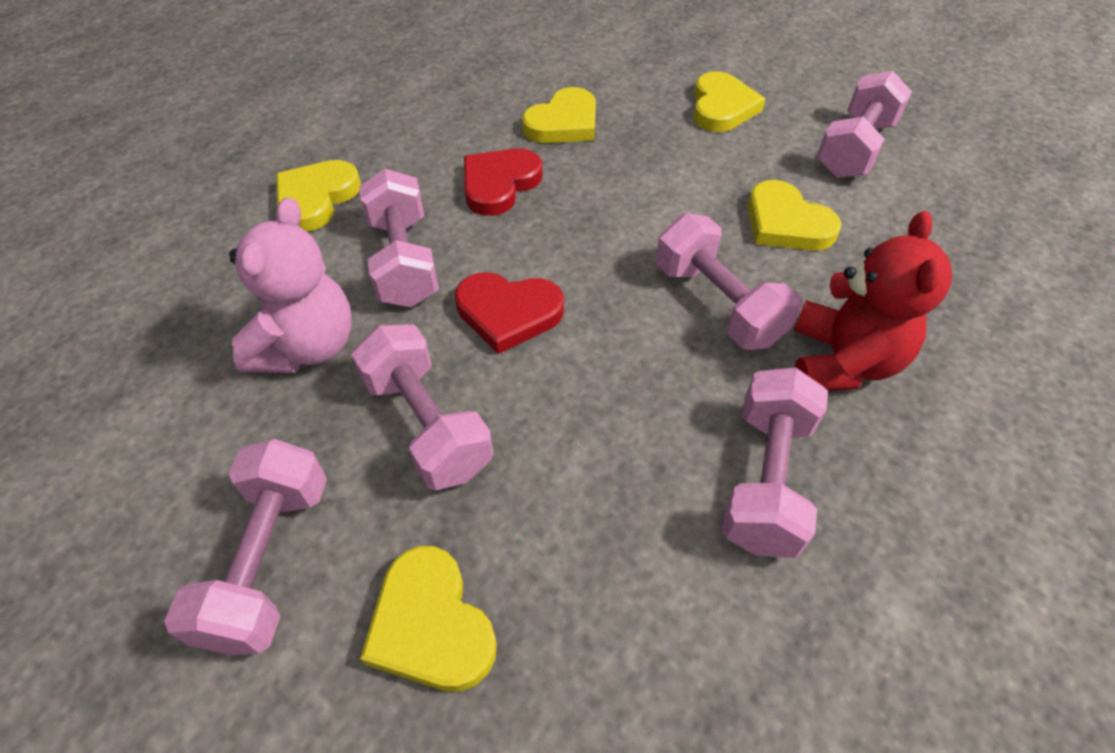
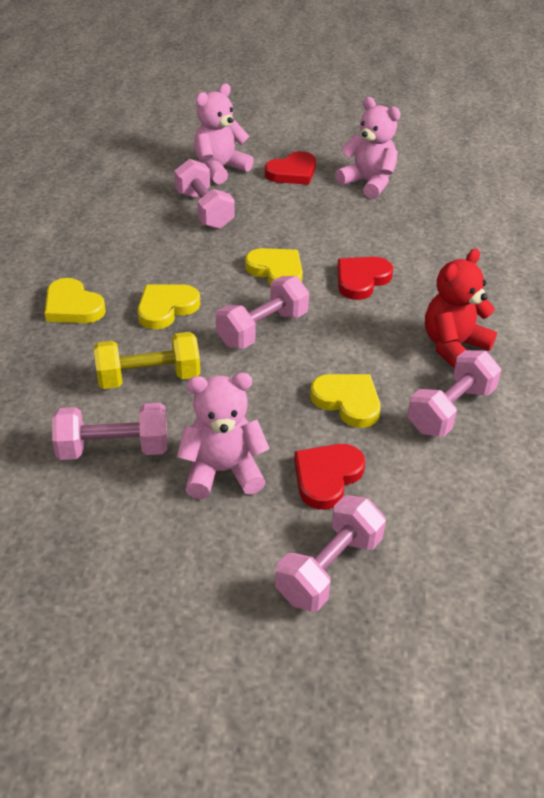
pink dumbbell: [164,439,327,655] [351,324,493,490] [359,169,439,307] [656,213,802,350] [721,367,828,558] [817,70,912,178] = 6 -> [52,403,168,460] [174,159,235,229] [216,276,309,349] [275,495,386,612] [408,350,501,437] = 5
pink teddy bear: [229,197,352,373] = 1 -> [177,373,270,499] [194,84,254,184] [335,97,401,199] = 3
red heart: [455,272,564,354] [464,148,542,216] = 2 -> [265,151,316,185] [294,444,365,510] [337,257,393,300] = 3
yellow dumbbell: none = 0 -> [94,332,200,389] = 1
yellow heart: [276,160,361,231] [360,546,497,692] [522,87,596,143] [693,71,766,132] [748,180,841,251] = 5 -> [45,278,106,323] [138,284,200,329] [245,248,303,285] [310,374,381,428] = 4

